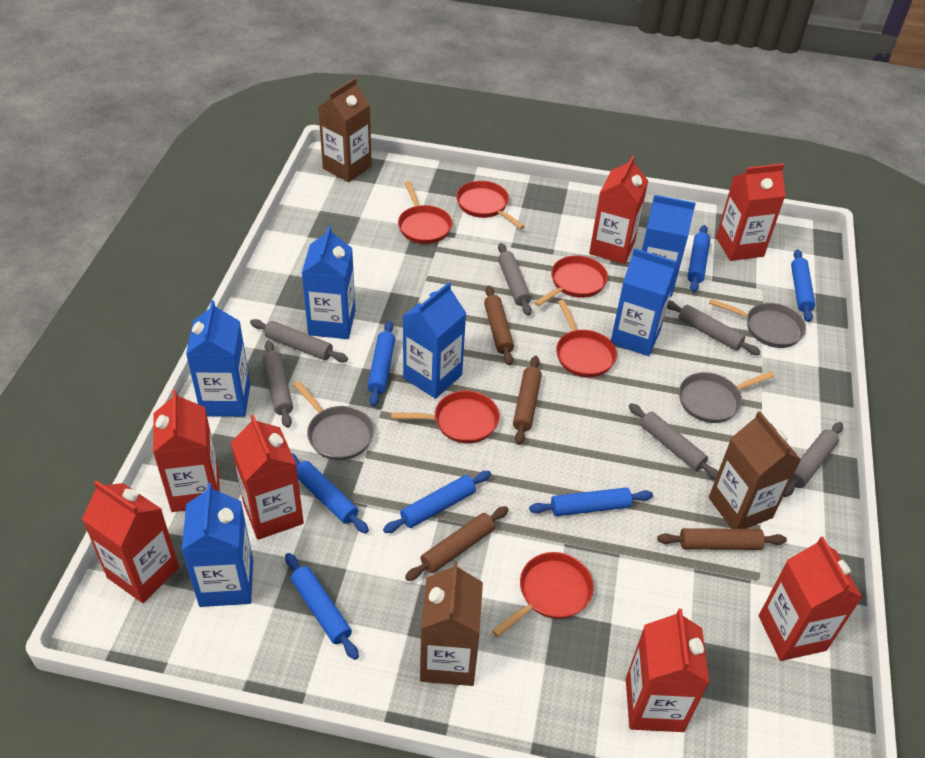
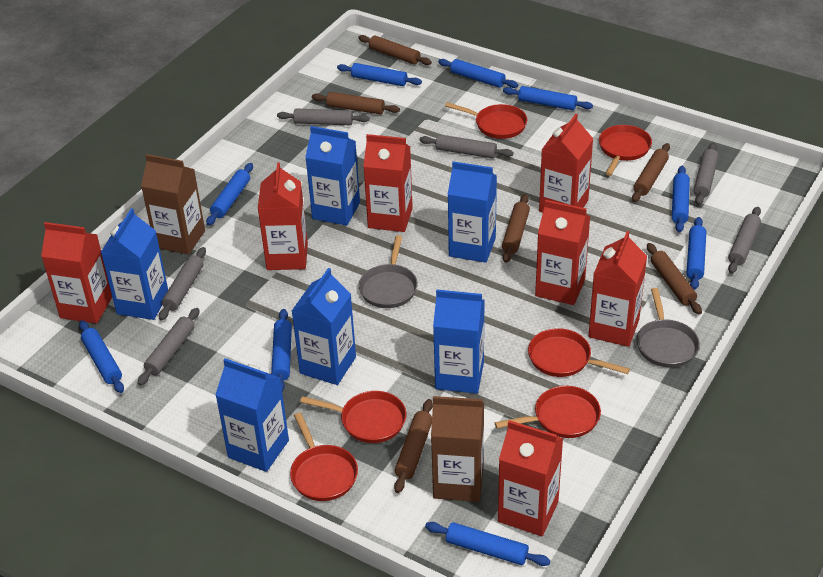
blue rolling pin: [285,553,359,660] [291,453,369,534] [367,321,395,407] [383,471,491,533] [529,487,653,516] [688,225,710,292] [791,249,815,322] = 7 -> [79,320,124,393] [206,163,253,226] [271,309,292,391] [337,63,422,86] [425,522,550,566] [438,59,518,88] [503,86,593,110] [672,166,690,232] [686,217,706,290] = 9
brown carton: [318,78,372,182] [420,561,483,686] [709,411,801,529] = 3 -> [141,154,205,255] [431,396,484,502] = 2
brown rolling pin: [405,506,509,581] [484,285,514,365] [513,356,542,445] [657,528,787,550] = 4 -> [312,92,400,114] [358,35,432,65] [394,399,433,493] [502,194,530,263] [632,143,670,202] [647,243,702,314] = 6
grey pan: [293,381,374,460] [679,371,775,423] [709,299,806,348] = 3 -> [359,235,418,308] [636,288,700,368] = 2

